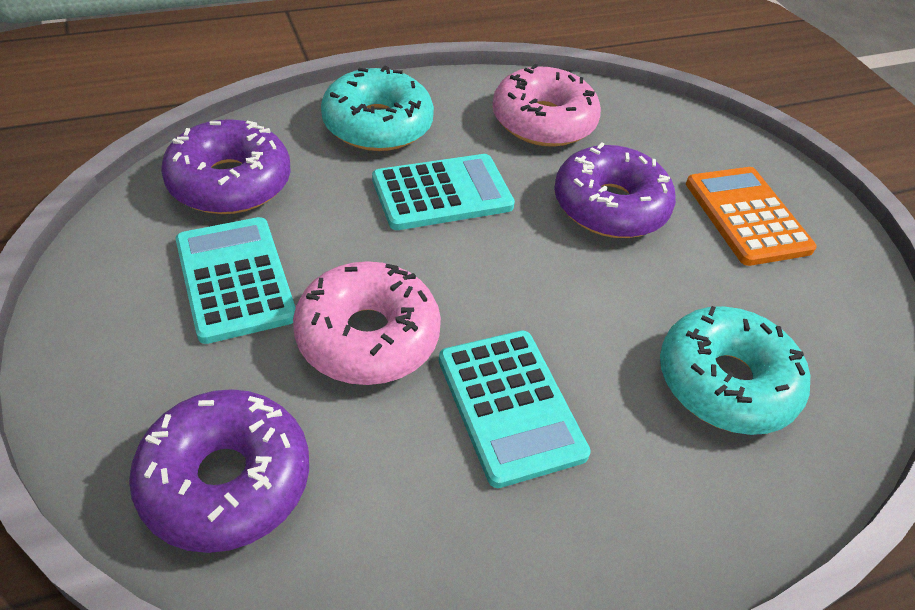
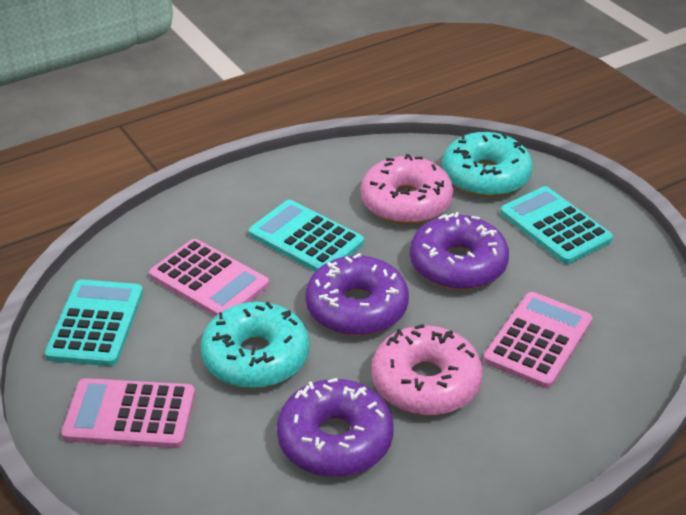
orange calculator: [686,167,817,266] = 1 -> none = 0
pink calculator: none = 0 -> [61,378,195,448] [149,239,269,316] [483,292,593,388] = 3

